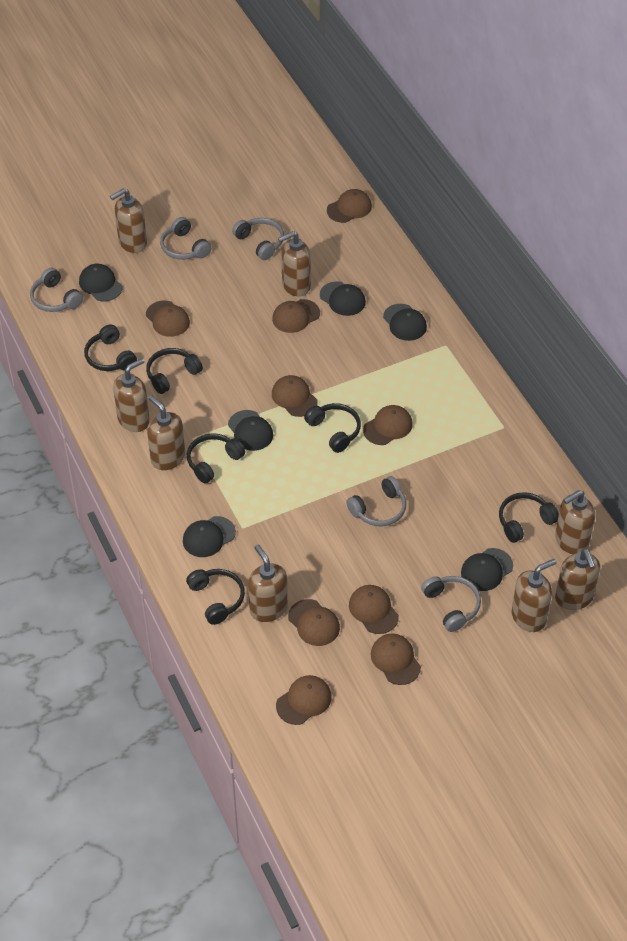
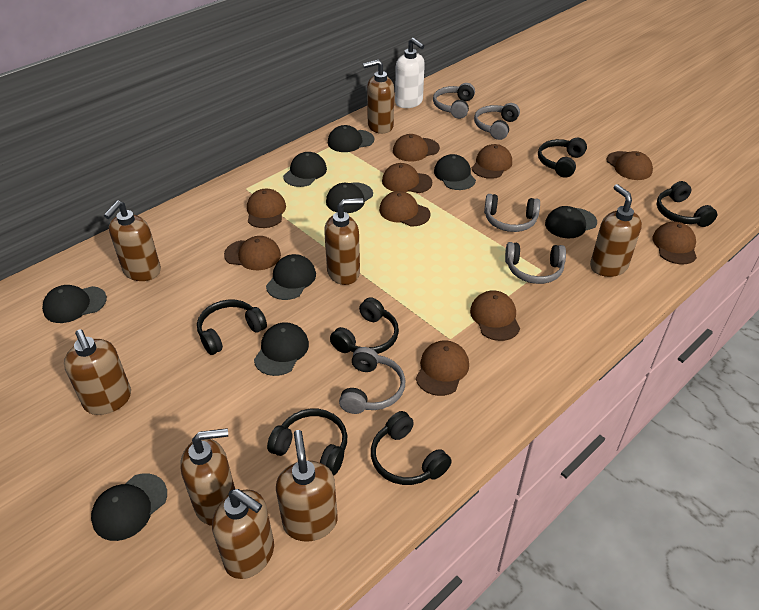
black cap: [79,264,122,301] [183,516,236,557] [228,410,273,451] [320,281,366,316] [383,304,427,341] [461,548,513,591] = 6 -> [42,285,107,323] [91,473,167,541] [254,322,309,376] [266,254,316,300] [283,152,327,187] [326,183,373,213] [328,125,374,152] [434,154,476,190] [545,206,597,238] = 9
brown cap: [146,301,190,337] [272,299,320,333] [272,375,318,417] [276,675,332,725] [288,599,340,646] [327,189,372,223] [349,585,399,634] [363,405,413,445] [371,634,421,685] = 9 -> [224,236,281,270] [247,189,286,228] [379,191,431,226] [382,163,432,193] [393,134,440,161] [416,340,469,396] [470,290,520,341] [472,144,512,179] [606,151,653,180] [653,222,697,264] = 10
white soap dispenser: none = 0 -> [395,38,425,108] = 1

